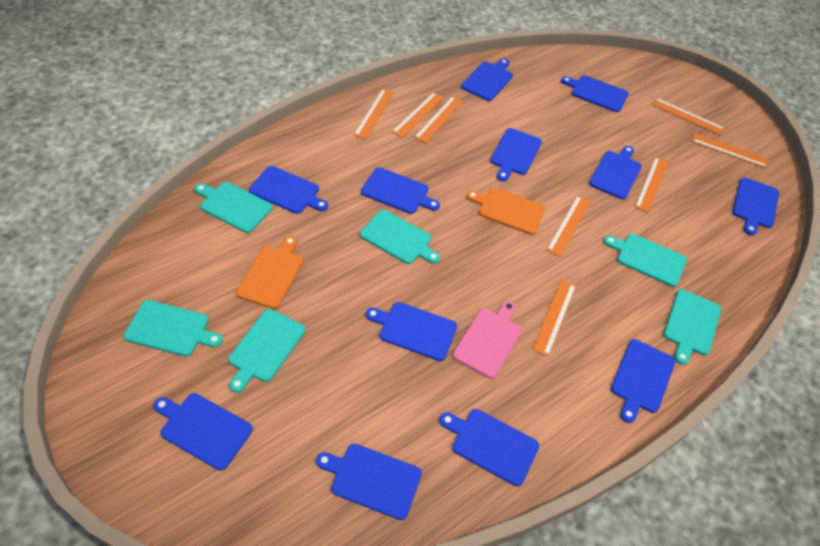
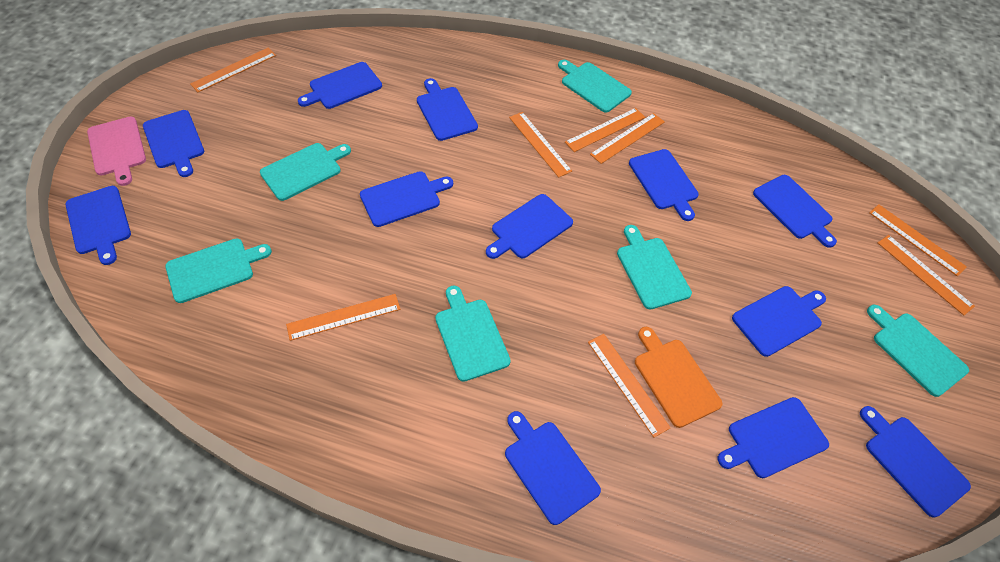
orange cutting board: [236,236,303,309] [466,187,546,235] = 2 -> [635,327,722,428] = 1

